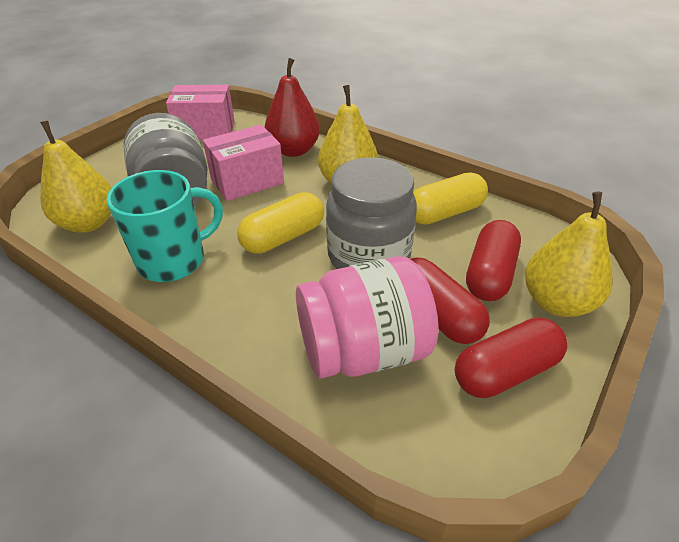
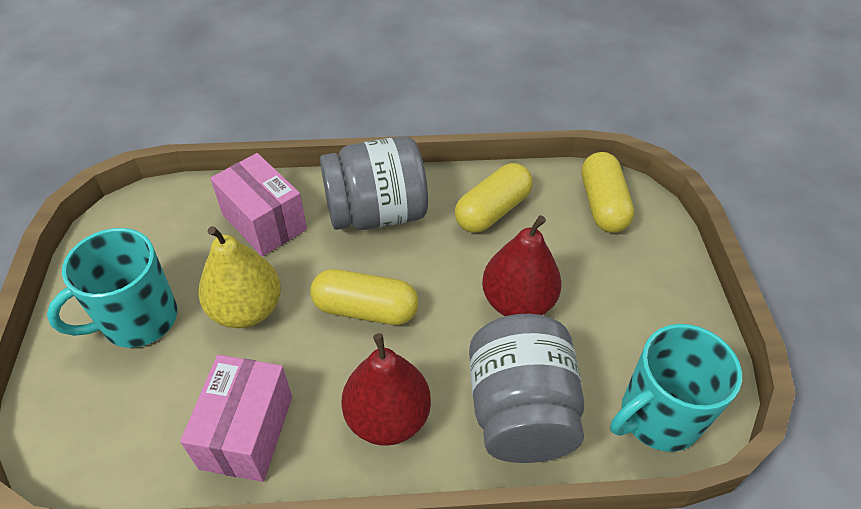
pink jar: [296,256,439,379] = 1 -> none = 0
red capsule: [411,258,490,344] [455,318,567,398] [466,220,521,301] = 3 -> none = 0
red pear: [265,58,320,157] = 1 -> [342,333,431,446] [482,215,562,316] = 2
turquoise mug: [106,170,223,282] = 1 -> [47,228,177,348] [610,324,742,452] = 2
yellow capsule: [237,192,324,254] [413,172,488,225] = 2 -> [310,269,419,325] [455,163,533,233] [581,152,635,233] = 3
yellow pear: [40,121,112,233] [318,85,378,183] [525,192,613,317] = 3 -> [198,226,281,328] = 1

